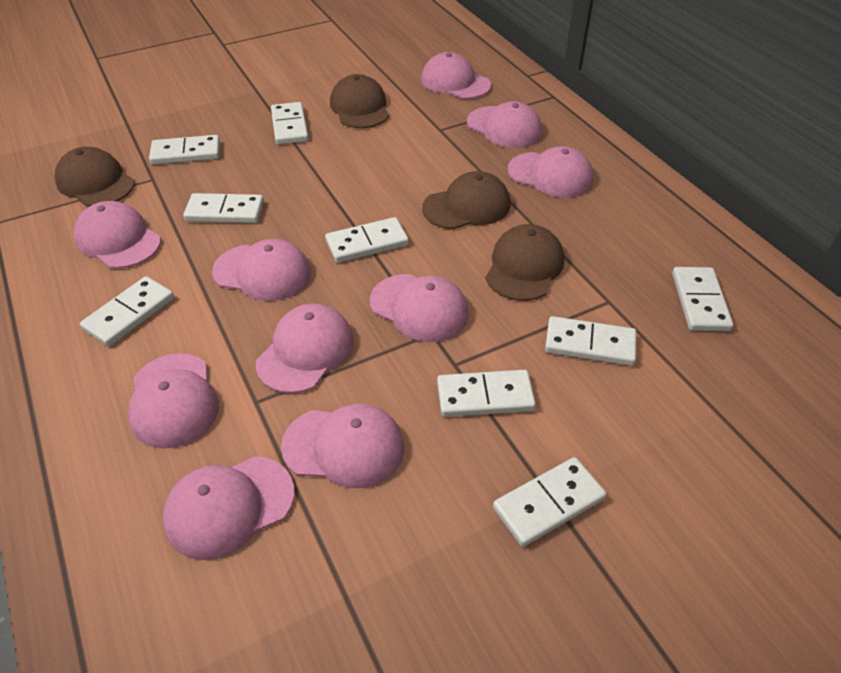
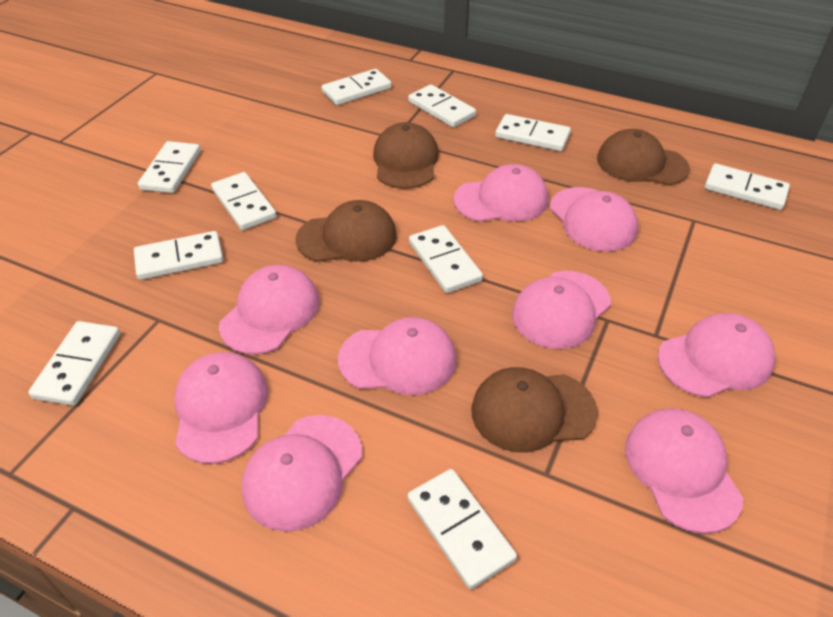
pink cap: [73,201,161,269] [128,353,219,448] [162,456,294,560] [212,239,311,301] [256,303,354,394] [281,404,404,488] [370,274,469,342] [421,52,491,99] [467,101,542,148] [508,146,593,198] = 10 -> [174,352,268,464] [219,265,320,355] [242,415,362,532] [338,317,456,395] [454,164,548,222] [512,271,611,349] [550,187,638,252] [625,408,744,534] [658,313,775,398] = 9
white domino: [80,276,174,347] [149,135,220,165] [183,193,264,223] [271,102,309,145] [325,217,409,263] [437,370,536,417] [493,457,606,547] [545,316,636,366] [672,267,733,331] = 9 -> [28,321,120,406] [134,231,223,280] [138,141,201,193] [211,172,277,230] [321,69,391,105] [407,469,517,589] [408,85,476,127] [409,225,483,293] [495,114,571,151] [705,164,790,210] = 10

